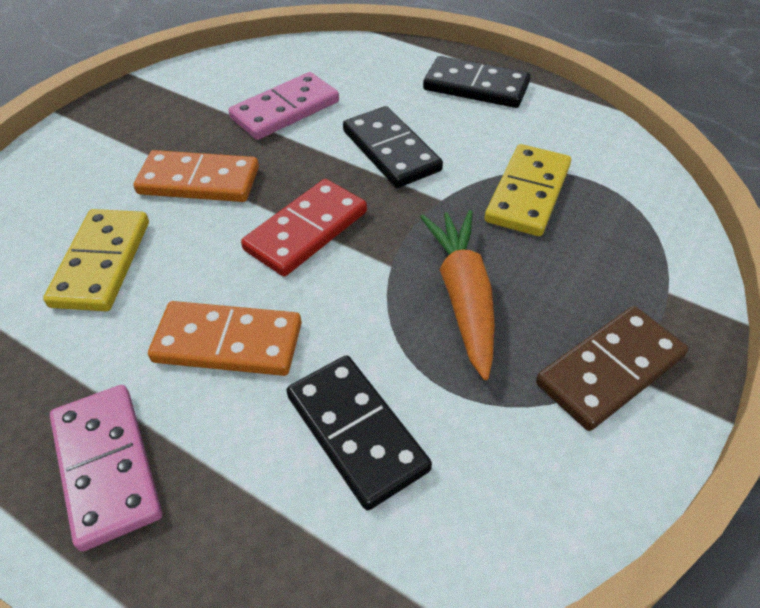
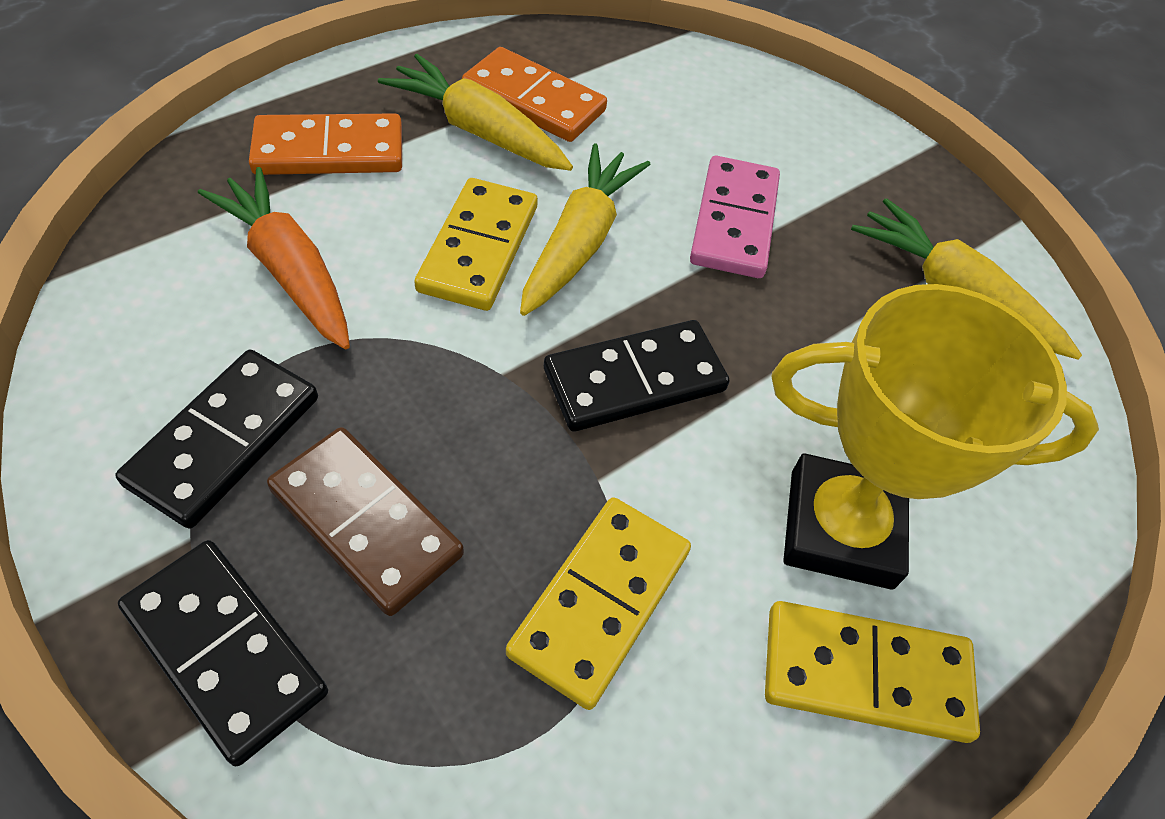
pink domino: [50,385,162,551] [229,72,339,140] = 2 -> [690,156,780,278] = 1
red domino: [241,179,367,277] = 1 -> none = 0
yellow carrot: none = 0 -> [378,54,573,171] [520,143,651,316] [851,198,1082,360] = 3
yellow domino: [43,209,149,311] [485,144,571,236] = 2 -> [414,178,538,311] [506,497,691,710] [765,601,980,743] = 3
yellow trophy: none = 0 -> [772,284,1099,590] = 1

